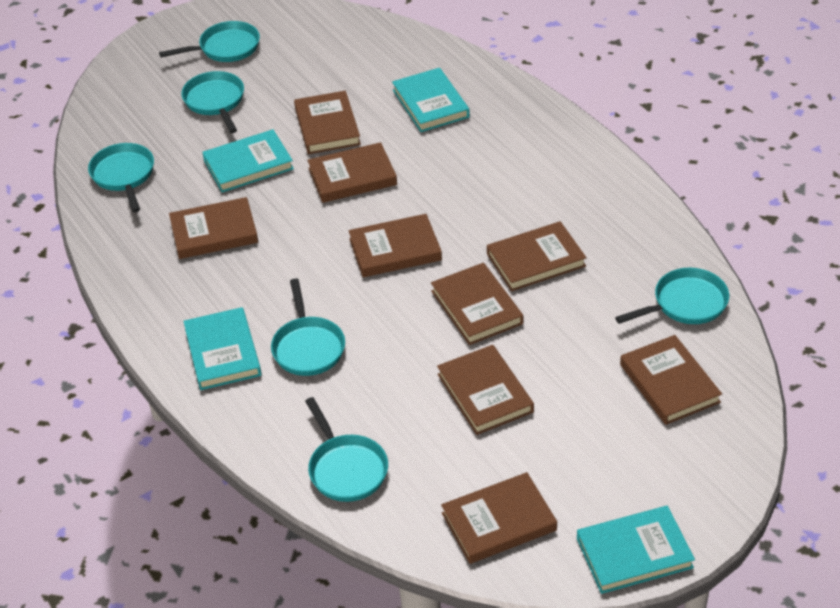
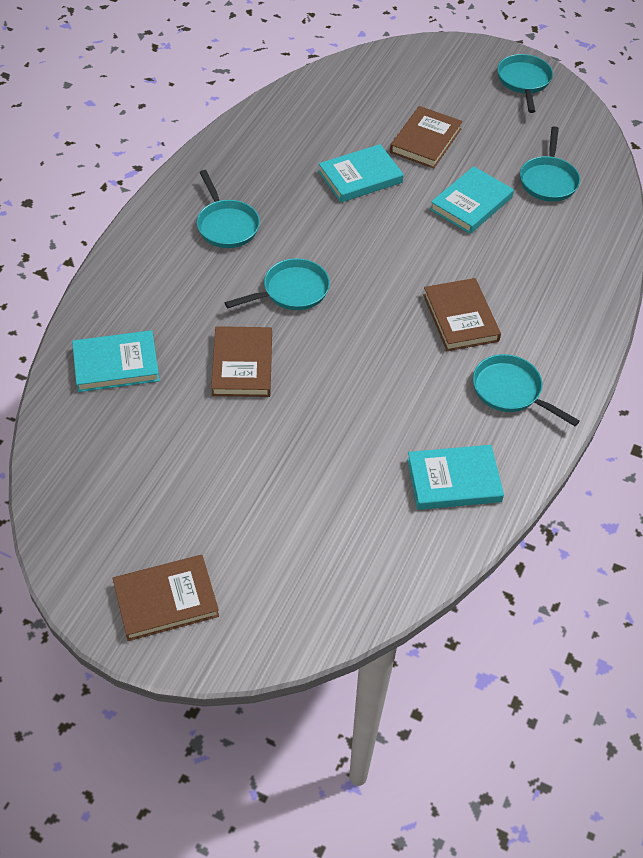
brown book: [169,197,258,259] [294,91,361,154] [307,142,397,203] [349,214,442,277] [431,263,523,345] [437,345,534,435] [441,472,557,564] [487,221,587,291] [620,335,722,425] = 9 -> [112,555,219,641] [211,326,272,397] [390,106,463,169] [423,278,501,351] = 4
turquoise pan: [88,143,154,212] [159,21,260,62] [181,71,244,133] [271,278,345,376] [305,397,388,502] [615,268,729,324] = 6 -> [197,170,260,248] [225,258,330,310] [473,354,580,426] [497,54,553,113] [520,126,580,202] = 5

